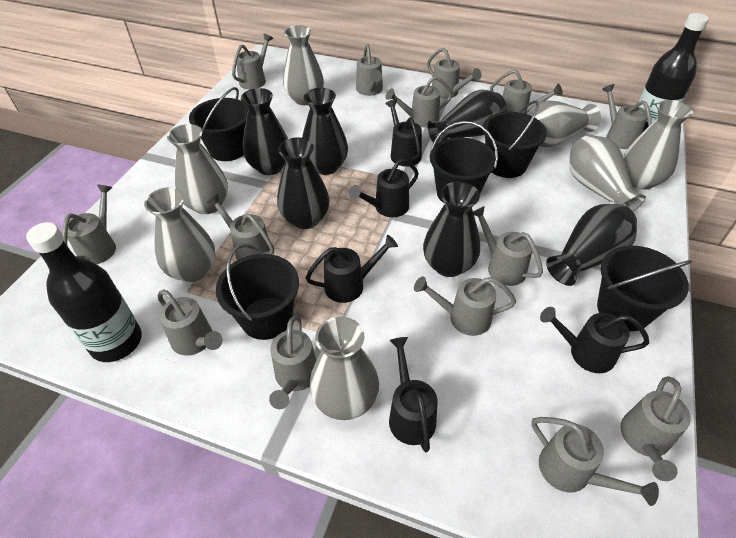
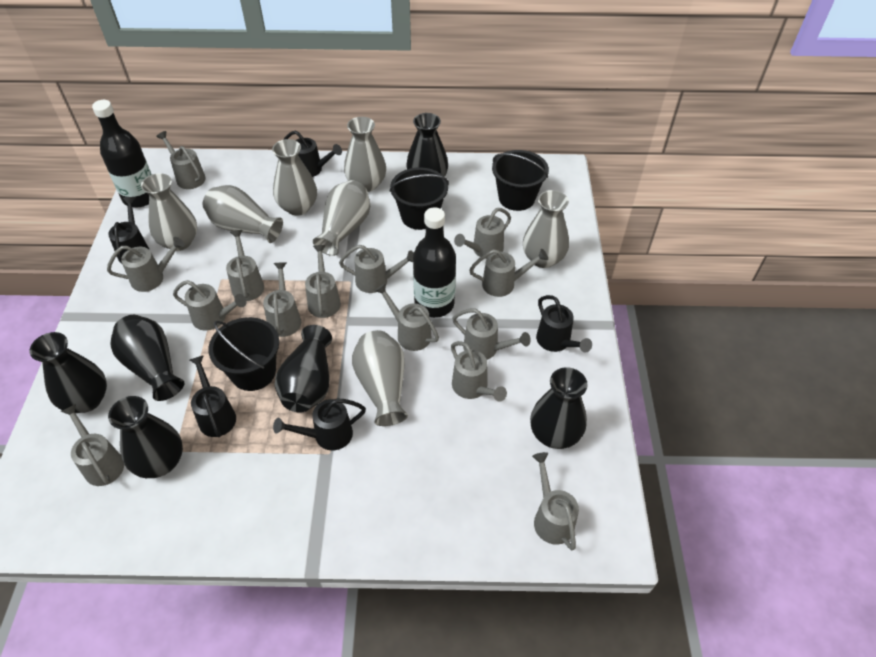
black bucket: [189,87,248,161] [216,244,299,340] [430,121,498,203] [483,101,547,178] [597,245,692,331] = 5 -> [208,317,279,391] [390,167,449,230] [492,150,549,211] = 3

